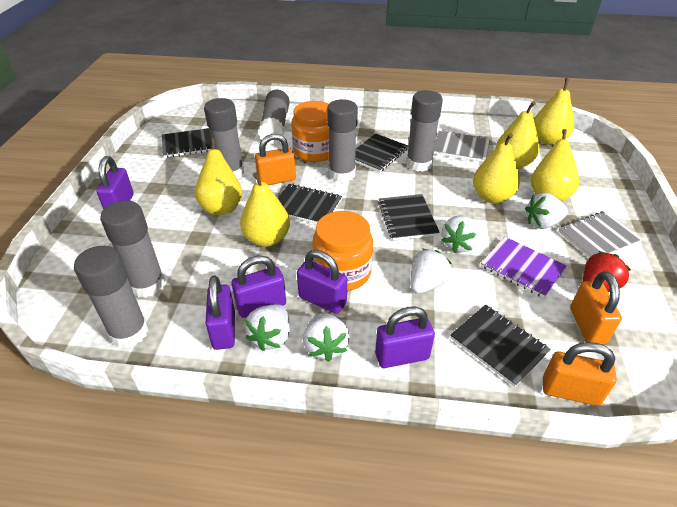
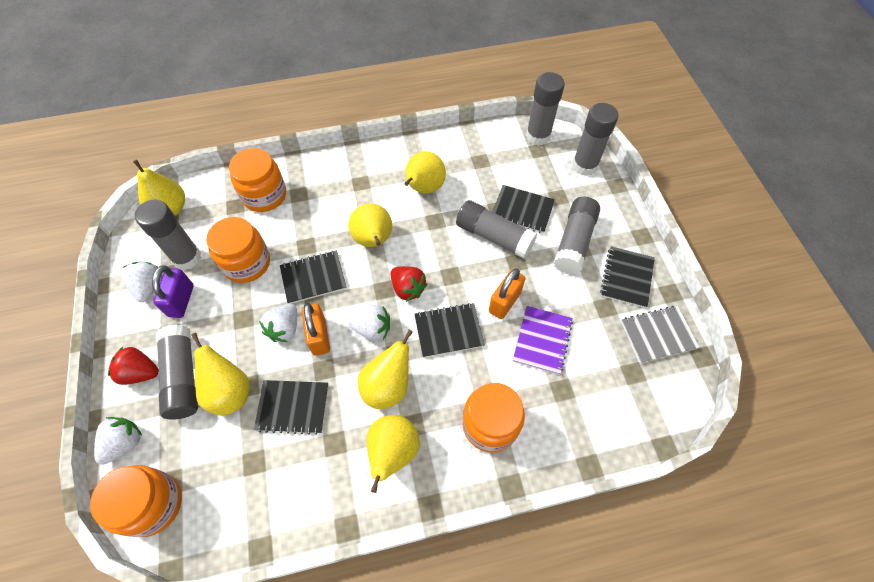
grey notebook: [434,130,490,162] [558,211,643,258] = 2 -> [621,306,700,363] = 1
orange jar: [292,101,329,162] [312,211,373,291] = 2 -> [90,465,182,537] [206,217,270,283] [229,148,286,212] [462,383,525,453] = 4
orange padlock: [255,134,296,185] [543,342,617,406] [570,271,622,344] = 3 -> [301,303,330,356] [489,268,525,319] = 2
purple padlock: [96,156,134,210] [205,276,235,350] [231,255,286,318] [297,250,347,314] [375,306,435,368] = 5 -> [152,265,194,318] = 1
red strawberry: [583,251,631,292] = 1 -> [108,347,159,385] [390,266,427,302] = 2
white strawberry: [245,304,290,351] [303,313,350,362] [410,249,452,294] [442,215,480,253] [525,192,568,229] = 5 -> [94,417,142,465] [121,262,161,302] [259,304,297,342] [348,305,390,341] = 4

